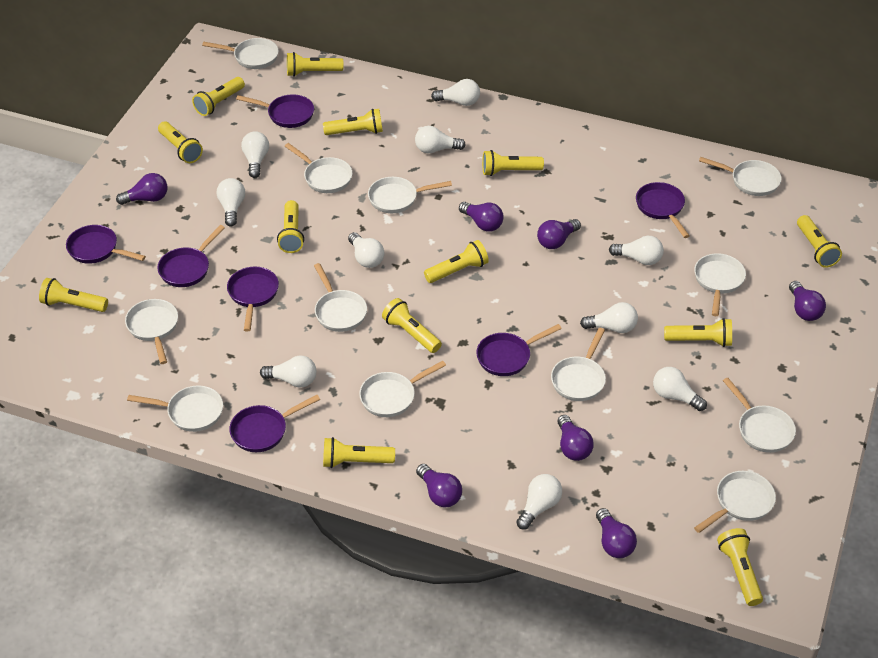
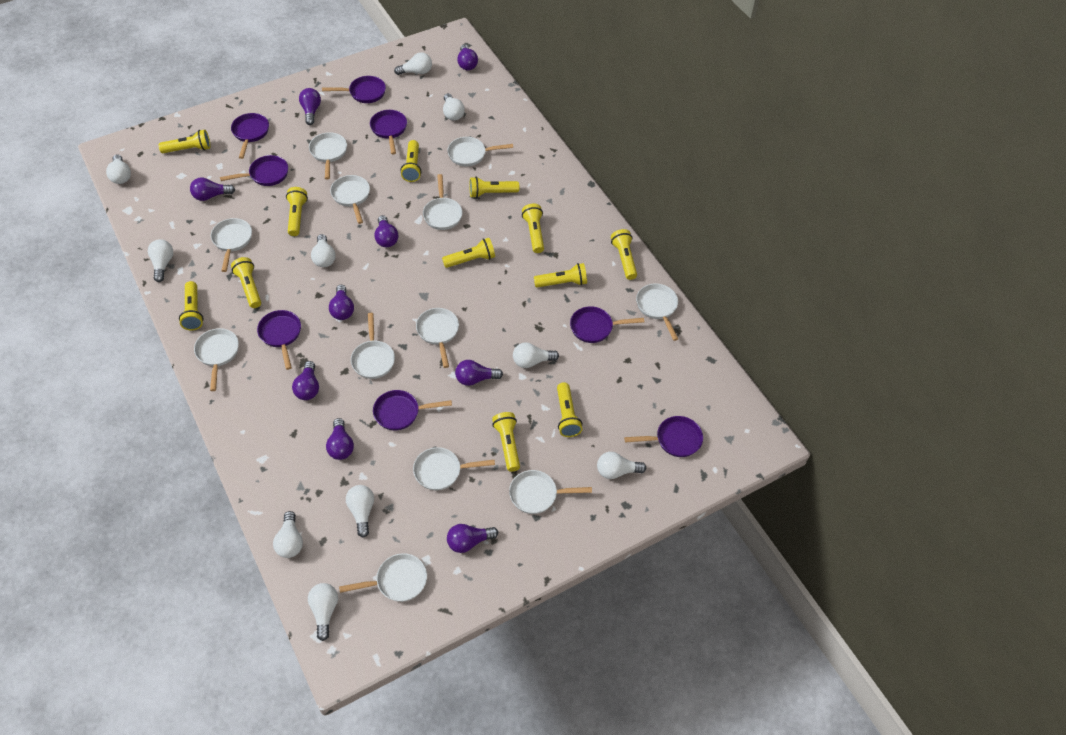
purple light bulb: [116,173,167,205] [416,464,462,507] [459,202,504,232] [537,219,581,249] [557,415,594,461] [596,508,637,558] [789,281,826,321] = 7 -> [190,178,235,201] [292,361,319,400] [299,88,321,125] [326,418,354,460] [329,285,354,320] [374,215,398,247] [447,524,498,553] [455,360,503,386] [457,45,478,70] = 9
purple pan: [66,225,146,264] [157,225,225,287] [227,267,279,331] [229,395,320,452] [236,94,314,128] [476,324,562,376] [636,182,690,238] = 7 -> [220,155,288,186] [231,113,269,159] [257,310,301,370] [322,76,386,103] [370,110,407,154] [373,390,452,431] [570,306,644,343] [624,416,703,457] = 8
yellow flashlight: [39,278,108,312] [158,121,203,163] [192,77,245,116] [277,200,304,253] [287,52,344,77] [323,109,383,135] [323,437,395,468] [382,298,442,353] [424,240,489,283] [482,150,544,176] [664,318,732,347] [717,528,763,606] [797,215,842,268] = 13 -> [159,130,211,153] [179,281,204,331] [231,257,261,308] [286,187,308,236] [400,140,422,182] [442,238,495,268] [470,177,519,198] [492,412,520,472] [522,203,544,253] [534,263,587,287] [557,382,582,437] [611,229,637,280] = 12

